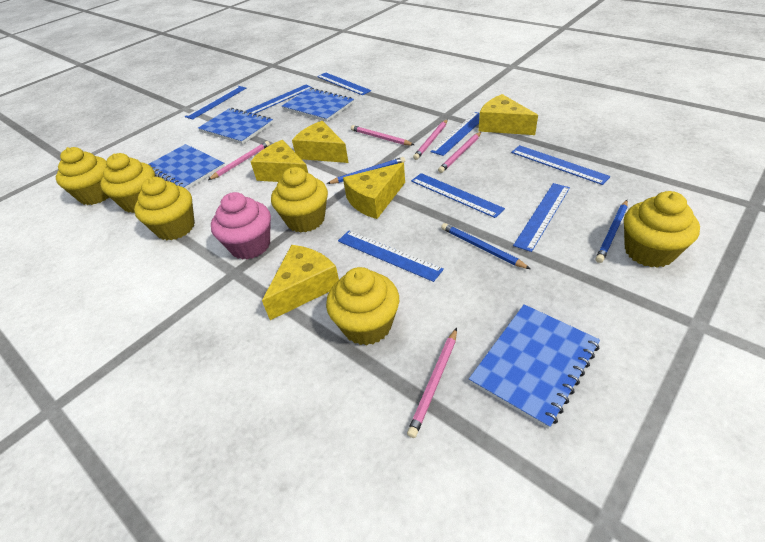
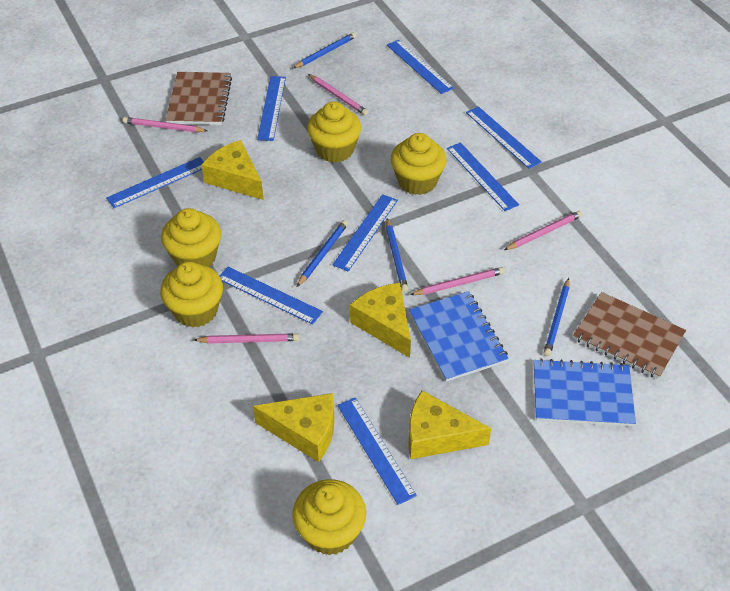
blue notebook: [148,144,225,189] [198,108,273,144] [282,88,354,122] [469,304,600,429] = 4 -> [409,291,509,382] [534,358,636,426] = 2
blue pencil: [327,157,405,184] [441,223,530,269] [596,200,628,263] = 3 -> [293,32,357,68] [297,220,348,287] [386,218,408,292] [543,278,569,356] = 4
brown notebook: none = 0 -> [166,72,232,125] [573,292,686,379] = 2
pink cupcake: [211,192,271,260] = 1 -> none = 0
yellow cheese: [250,140,308,182] [262,245,339,320] [292,121,348,163] [343,162,405,219] [479,94,538,135] = 5 -> [202,140,264,200] [253,393,334,462] [350,283,411,358] [408,390,491,459] = 4
yellow cupcake: [56,147,109,205] [100,153,155,213] [134,177,195,241] [271,167,328,233] [326,267,399,346] [624,191,700,268] = 6 -> [160,262,223,327] [161,208,221,267] [292,479,366,555] [307,101,361,163] [391,133,447,195] = 5

